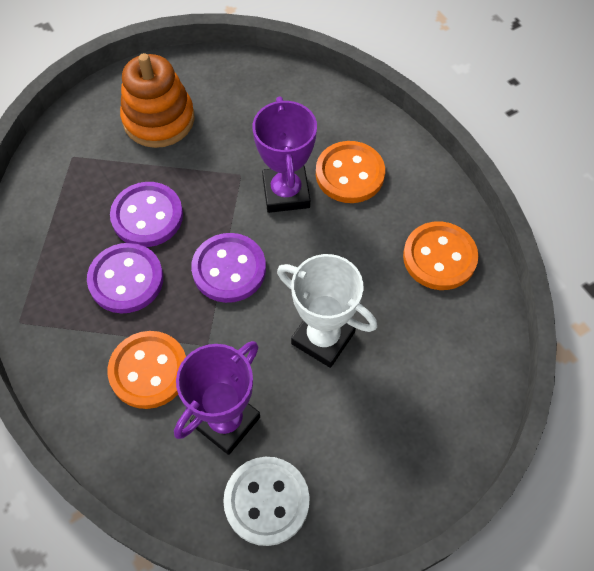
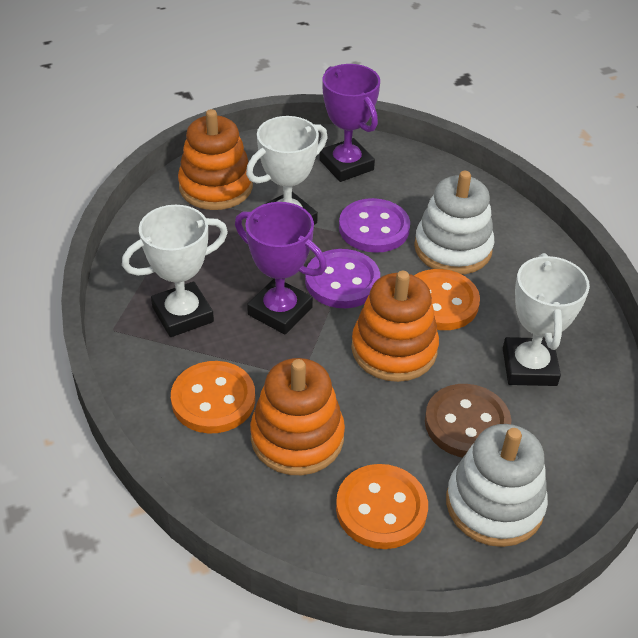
brown button: none = 0 -> [425,384,511,457] = 1
orange stacking toy: [120,53,195,148] = 1 -> [178,109,253,210] [250,358,345,475] [351,271,439,382] = 3
purple button: [87,243,163,313] [110,182,183,247] [191,233,266,303] = 3 -> [305,249,380,308] [339,198,410,253] = 2
white button: [223,457,310,546] = 1 -> none = 0
white stacking toy: none = 0 -> [414,171,494,275] [446,424,548,547] = 2
white trophy: [277,254,377,368] = 1 -> [122,205,228,337] [246,116,328,225] [503,253,590,386] = 3

